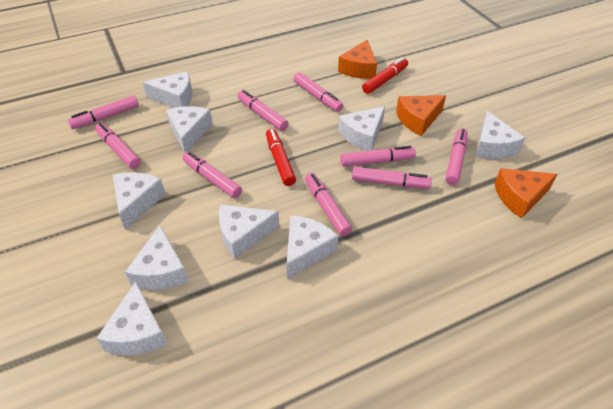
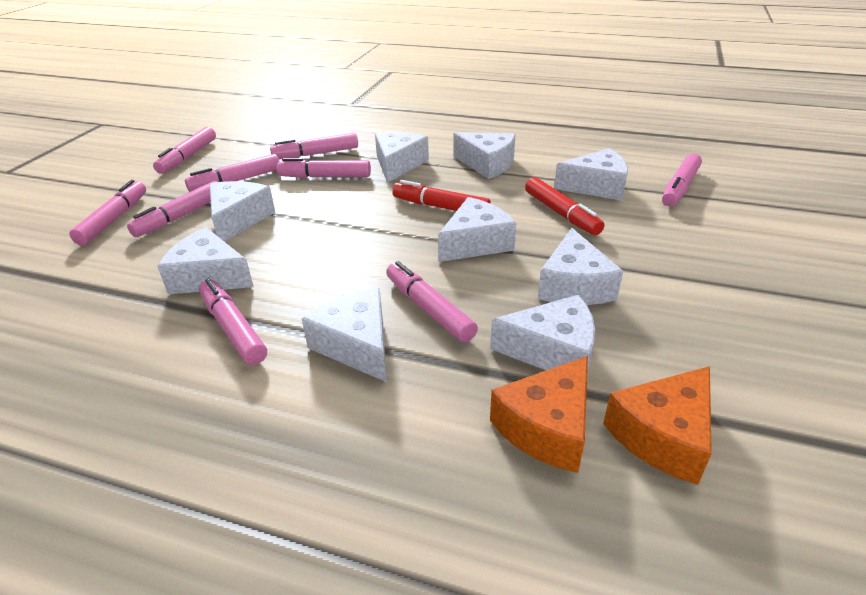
orange cheese: [338,40,377,79] [396,95,446,136] [494,168,557,219] = 3 -> [490,356,588,473] [603,366,712,485] = 2

